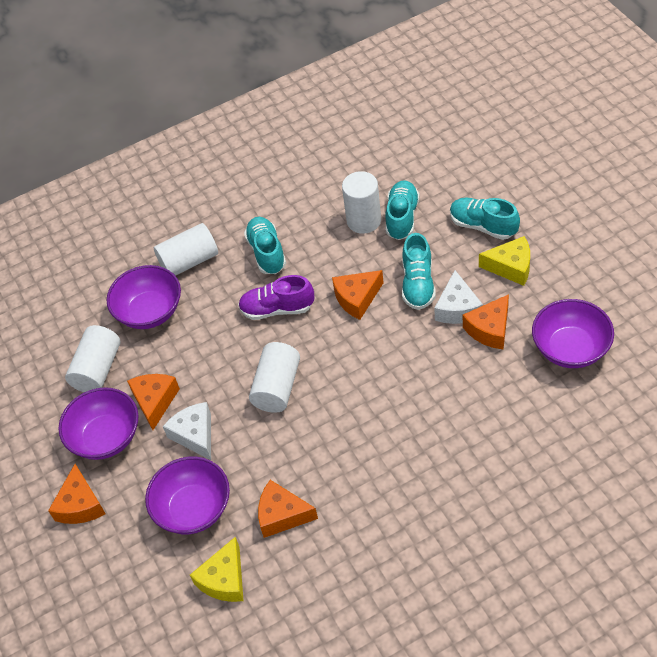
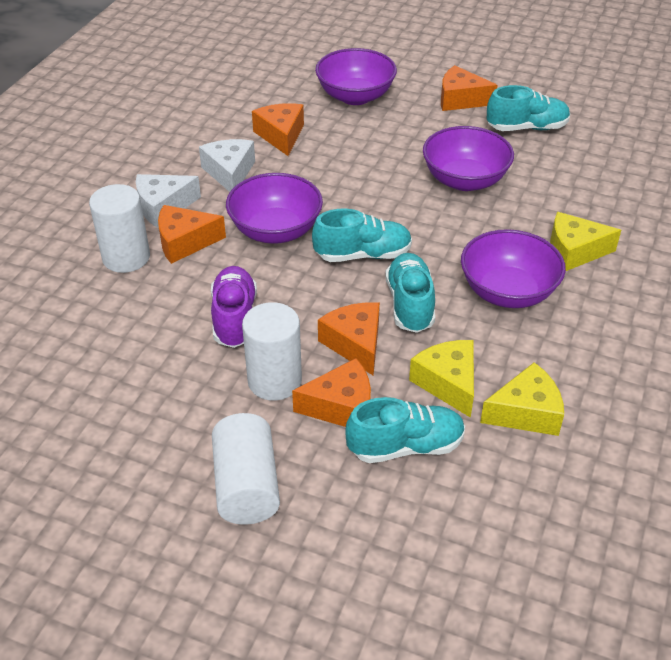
white cylinder: [65,325,120,392] [154,223,218,276] [249,342,300,413] [342,171,381,234] = 4 -> [89,184,150,273] [212,413,280,525] [242,302,302,401] = 3
yellow cheese: [190,537,244,602] [479,236,530,286] = 2 -> [409,340,474,418] [480,362,564,436] [550,212,621,271] = 3

